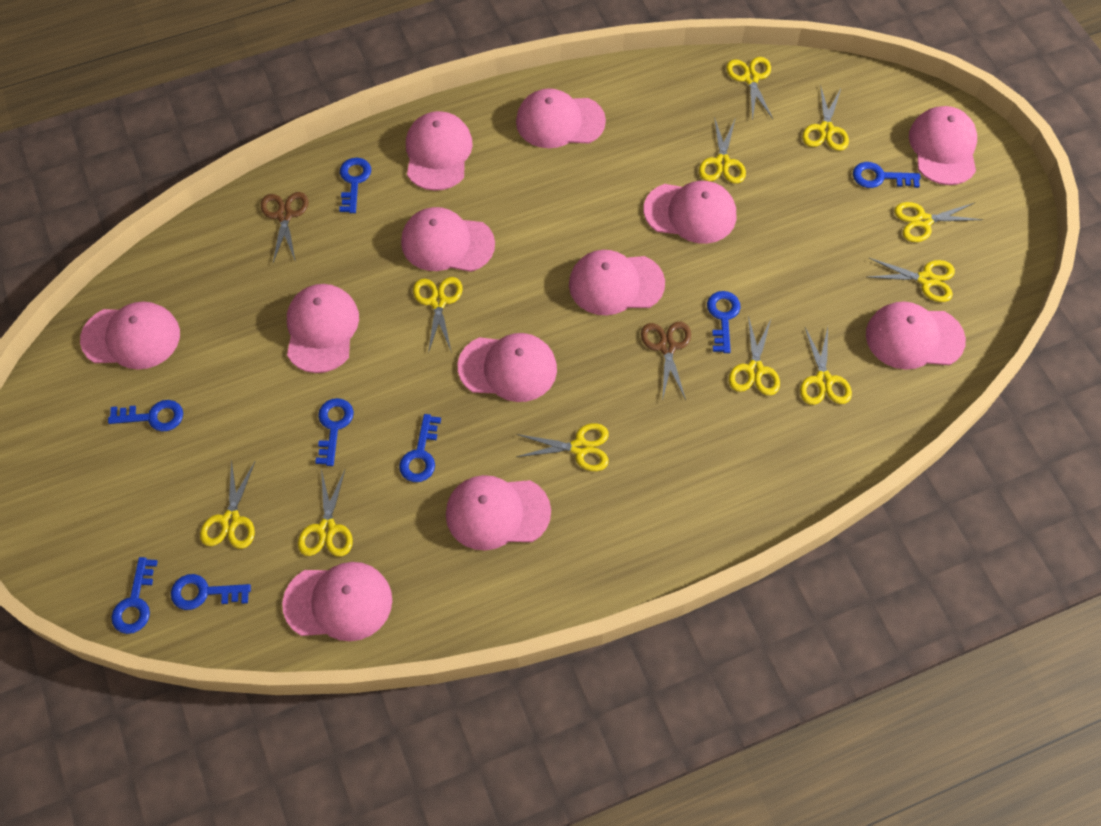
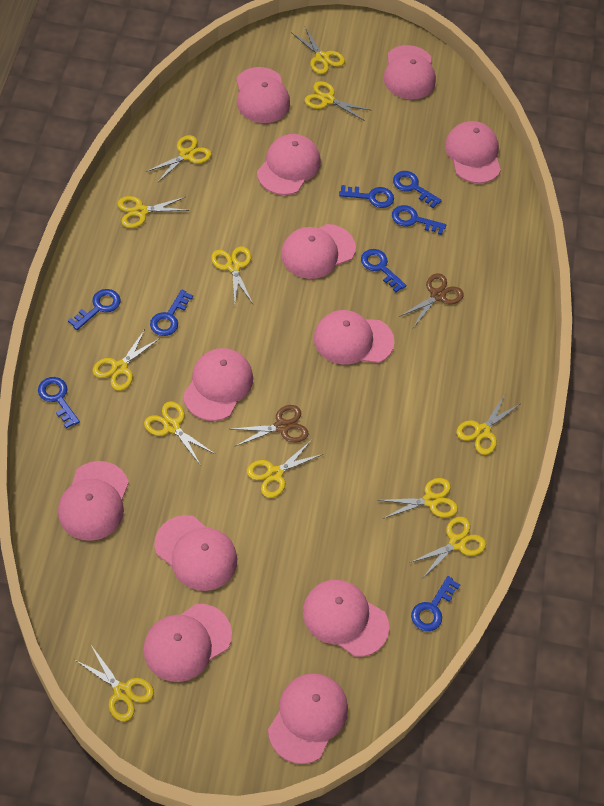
yellow scissors: [200,460,255,549] [298,469,353,557] [413,277,462,353] [516,423,609,471] [699,117,746,184] [726,57,773,121] [729,316,780,396] [800,328,852,405] [802,85,849,151] [868,258,955,302] [894,202,983,242] = 11 -> [75,645,154,722] [93,329,160,391] [117,196,190,228] [144,401,215,466] [145,135,212,183] [211,246,253,304] [247,441,323,498] [291,27,345,74] [305,81,372,121] [378,478,458,519] [409,517,486,578] [457,394,520,455] = 12

